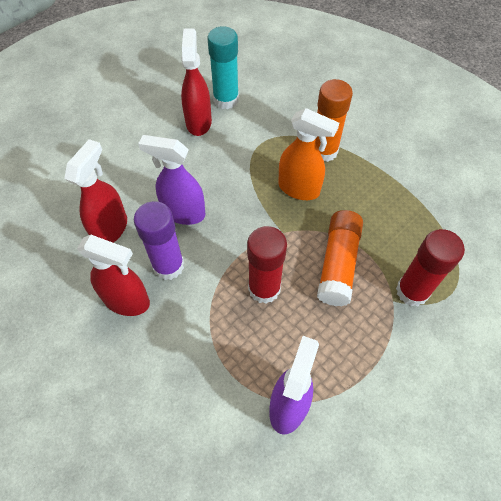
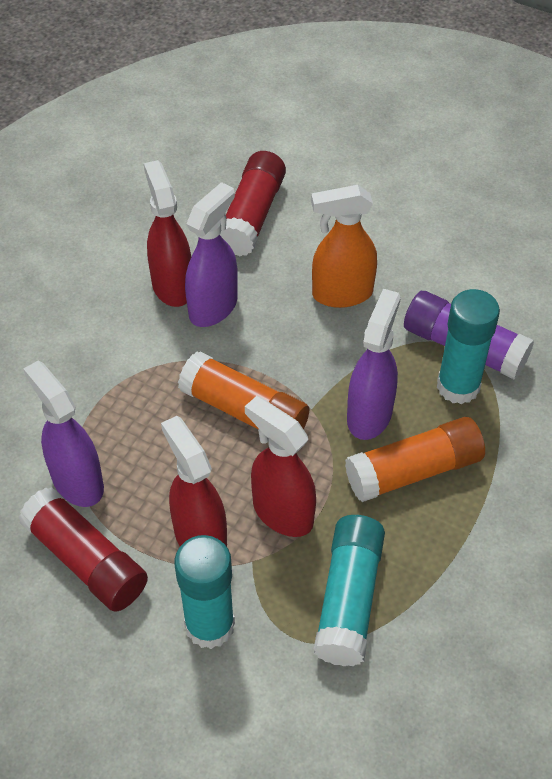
purple spray bottle: [138,135,205,225] [269,336,319,435] = 2 -> [23,360,104,507] [185,182,238,327] [347,289,401,440] = 3
turquoise glue stick: [207,26,239,109] = 1 -> [174,535,235,649] [314,515,385,666] [437,289,500,404] = 3

